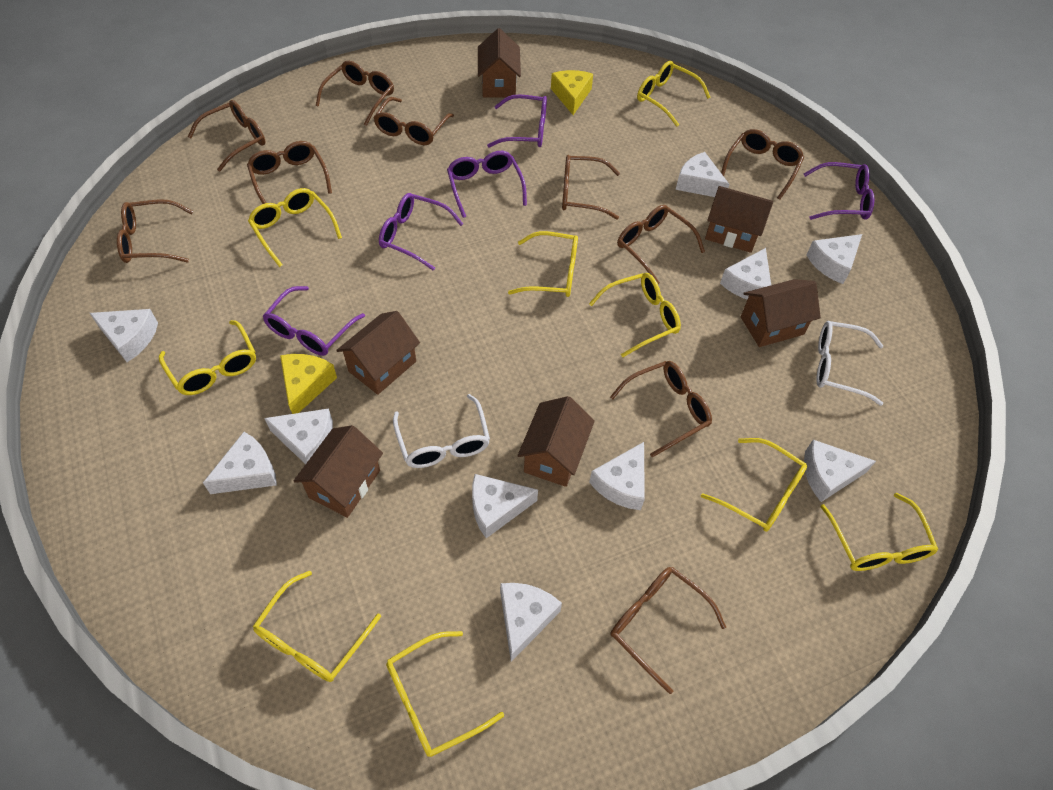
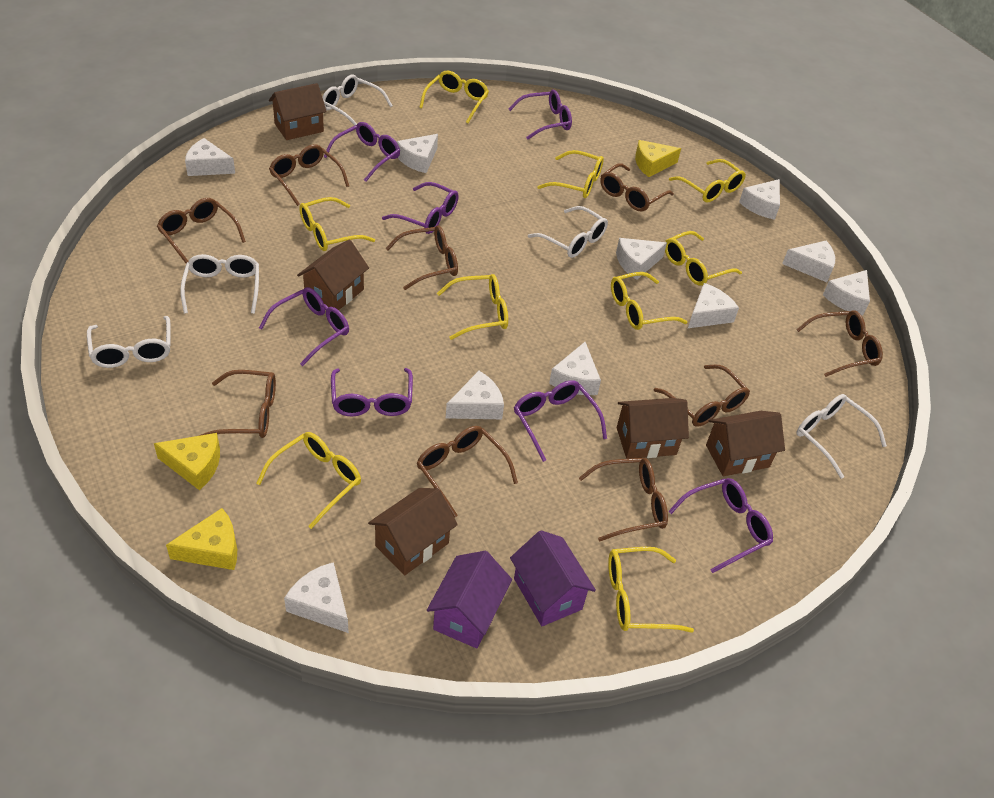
brown glasses: [117,199,193,263] [188,100,266,172] [247,141,332,204] [316,61,394,126] [373,97,454,145] [562,155,620,220] [610,361,712,457] [611,567,726,694] [617,205,705,284] [721,129,804,200] = 10 -> [157,198,246,263] [198,370,276,438] [269,144,349,206] [385,225,458,290] [417,426,518,518] [579,458,668,542] [600,163,674,212] [654,365,750,427] [796,310,883,377] = 9
brown house: [294,425,383,518] [336,311,420,395] [478,28,521,98] [517,396,595,487] [705,186,773,253] [741,279,821,347] = 6 -> [269,83,327,140] [297,240,369,310] [368,488,458,575] [617,398,689,459] [706,411,785,476] = 5
purple glasses: [263,286,365,356] [379,193,463,270] [447,151,527,218] [487,94,547,148] [804,162,874,220] = 5 -> [259,287,349,366] [324,122,400,182] [331,368,413,416] [382,182,459,234] [509,90,572,139] [514,380,607,462] [668,478,773,573] = 7
purple house: none = 0 -> [427,551,512,648] [510,530,596,626] = 2
white glasses: [393,394,490,468] [817,321,883,406] = 2 -> [87,316,171,368] [180,254,259,314] [322,75,393,126] [528,206,608,258] [796,394,887,479] = 5
yellow cheese: [280,354,337,414] [551,70,593,115] = 2 -> [154,433,220,490] [166,508,237,570] [635,140,681,177] = 3

